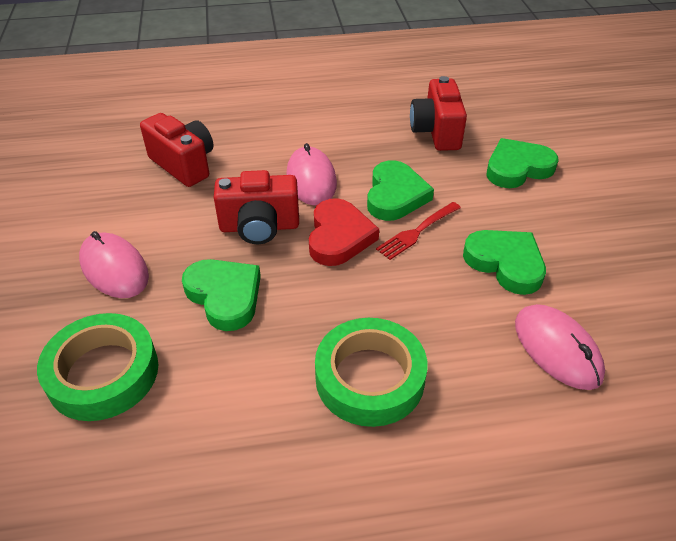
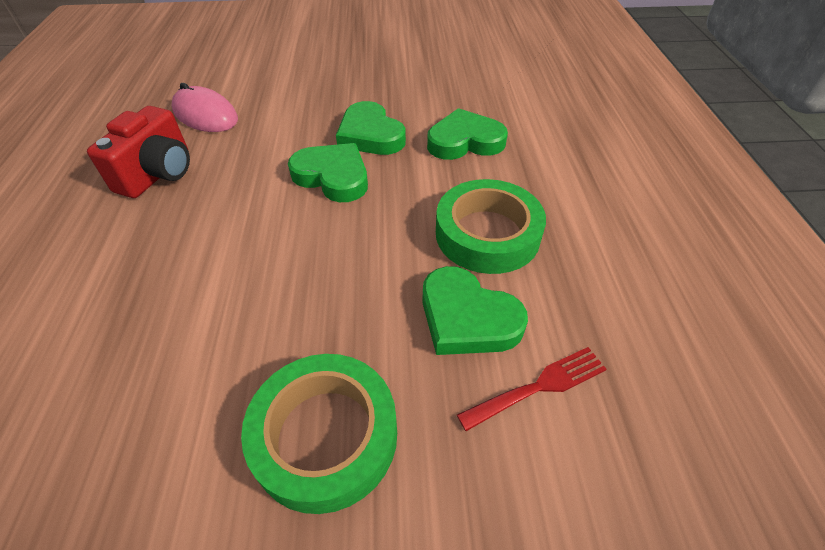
pink mouse: [79,231,149,298] [286,143,337,205] [515,304,605,390] = 3 -> [172,83,238,132] = 1
red camera: [140,113,213,187] [214,170,299,244] [410,76,467,151] = 3 -> [87,106,190,198] = 1
red heart: [309,198,379,266] = 1 -> none = 0

